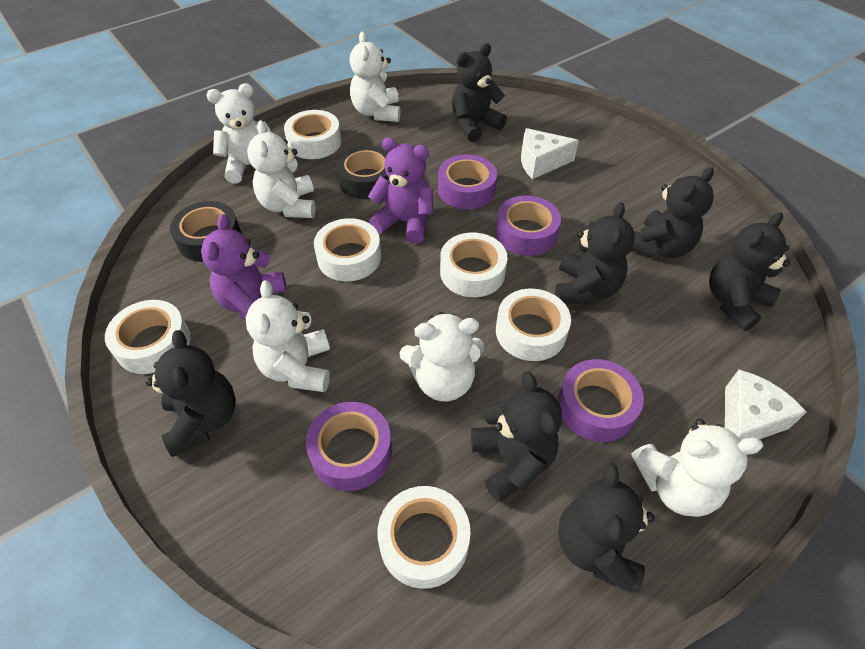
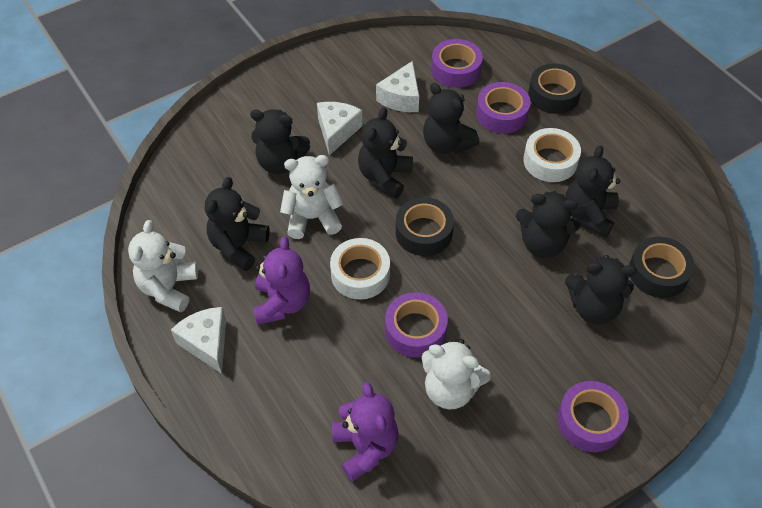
black tape: [170,201,241,262] [336,146,389,199] = 2 -> [396,197,454,256] [528,64,583,114] [629,237,694,298] = 3
white cheese: [521,128,579,179] [725,370,806,440] = 2 -> [171,307,226,374] [317,102,362,156] [376,61,419,112] = 3
white tape: [105,300,190,374] [284,110,341,159] [314,218,381,281] [377,486,471,589] [440,232,508,297] [496,289,571,361] = 6 -> [330,238,390,300] [523,128,581,182] = 2
white teddy bear: [206,83,272,184] [246,280,330,392] [247,120,316,218] [350,31,401,122] [400,312,484,401] [632,419,763,517] = 6 -> [128,220,198,312] [280,155,343,239] [421,339,491,409] = 3

